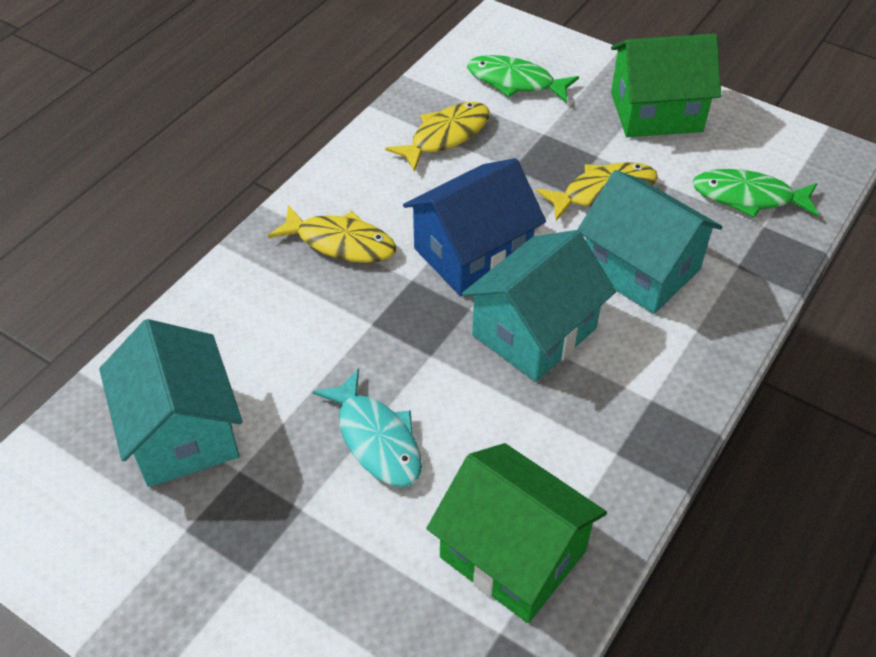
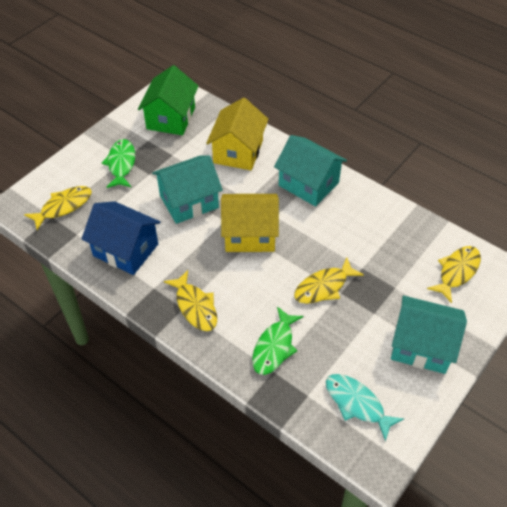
green house: [426,443,607,623] [611,34,721,137] = 2 -> [138,65,199,135] = 1
yellow fish: [268,205,396,263] [385,102,490,172] [536,162,658,221] = 3 -> [24,186,92,230] [164,270,217,331] [294,257,364,304] [427,246,481,303] = 4
yellow house: none = 0 -> [206,98,268,170] [221,194,279,252] = 2

